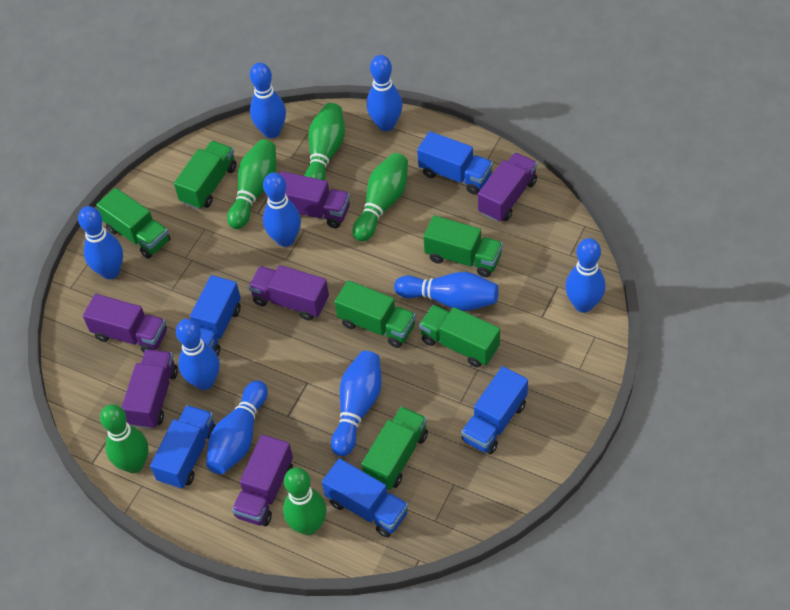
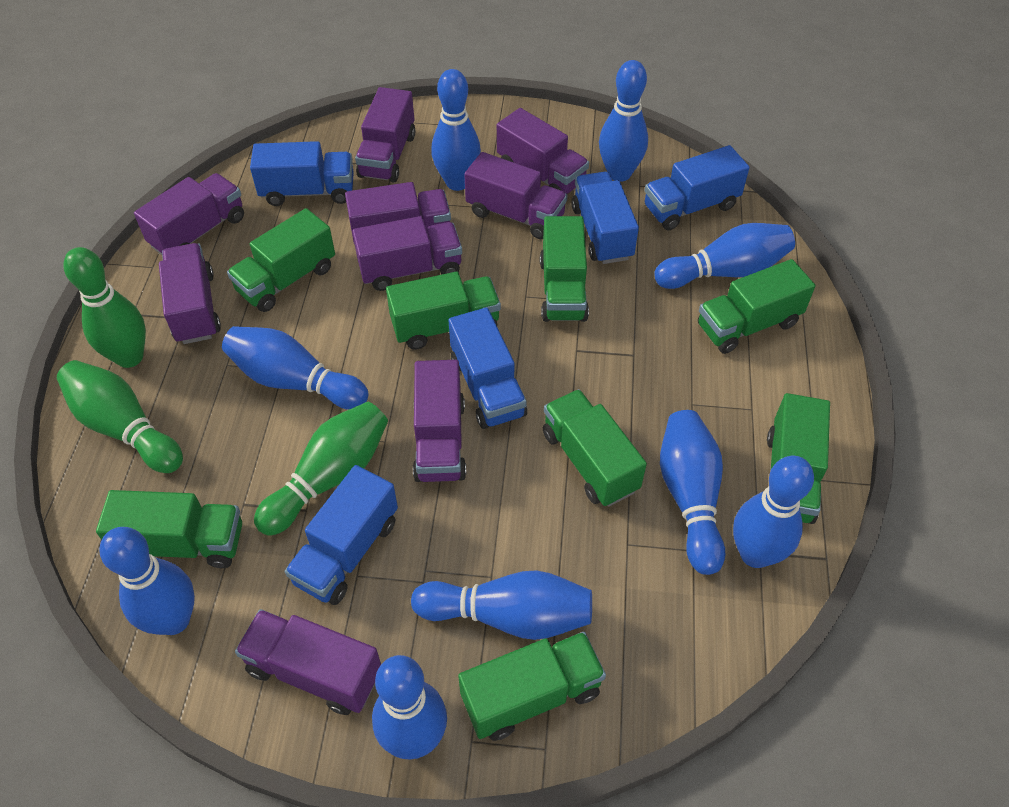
green bowling pin: [100,404,149,473] [227,139,276,229] [283,467,326,535] [304,103,345,180] [353,153,408,242] = 5 -> [57,360,183,473] [63,247,146,368] [254,402,388,536] = 3
green truck: [96,188,171,259] [174,141,237,210] [335,280,416,348] [361,406,428,490] [419,305,500,367] [423,215,503,277] = 6 -> [96,490,242,568] [227,208,335,312] [386,272,501,350] [458,632,606,741] [540,216,589,322] [543,389,647,507] [698,259,815,354] [767,393,830,524] = 8
purple truck: [83,294,167,352] [121,349,178,429] [232,435,293,526] [249,265,329,321] [280,171,350,228] [478,153,537,222] = 6 -> [134,173,244,255] [159,243,221,344] [235,609,381,715] [345,182,451,245] [352,216,462,291] [355,87,415,183] [413,360,466,482] [464,152,568,239] [497,108,589,194] = 9

